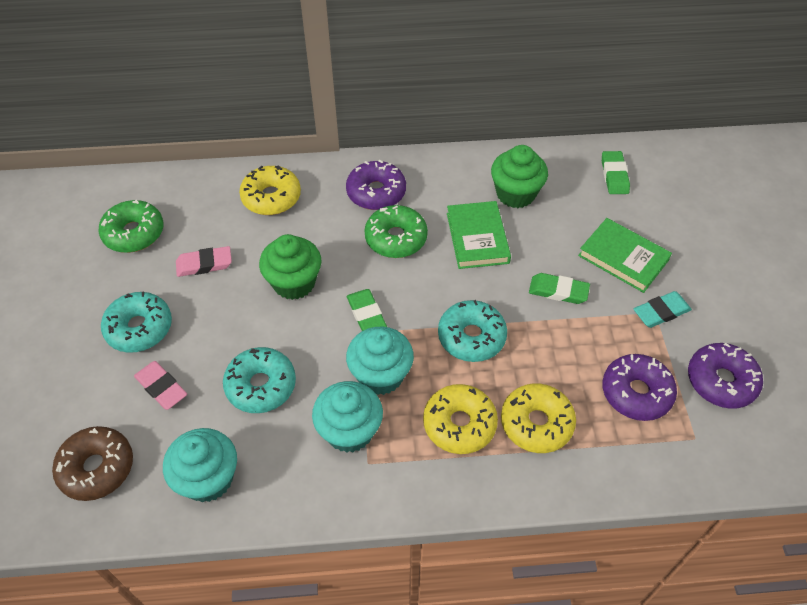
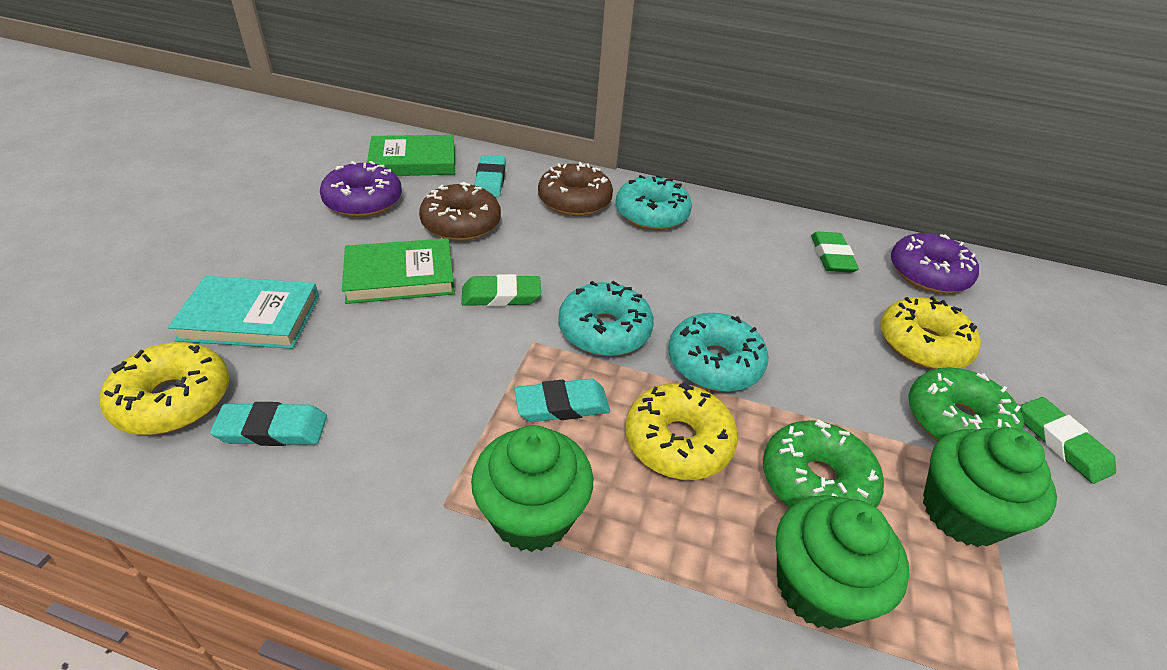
brown donut: [52,426,133,501] = 1 -> [419,182,501,241] [538,162,613,216] = 2
green cupcake: [259,234,321,300] [491,145,548,208] = 2 -> [471,425,593,552] [776,495,910,630] [923,427,1057,547] = 3
pink eraser: [134,361,187,410] [176,246,232,277] = 2 -> none = 0
purple donut: [346,159,406,210] [602,354,677,421] [688,343,763,409] = 3 -> [320,161,402,217] [891,233,979,294] = 2
turquoise book: none = 0 -> [168,276,319,349] = 1
turquoise cupcake: [163,428,237,502] [312,381,383,453] [346,327,414,395] = 3 -> none = 0
turquoise eraser: [634,291,692,328] = 1 -> [210,402,327,446] [474,155,506,198] [514,379,610,422] = 3

